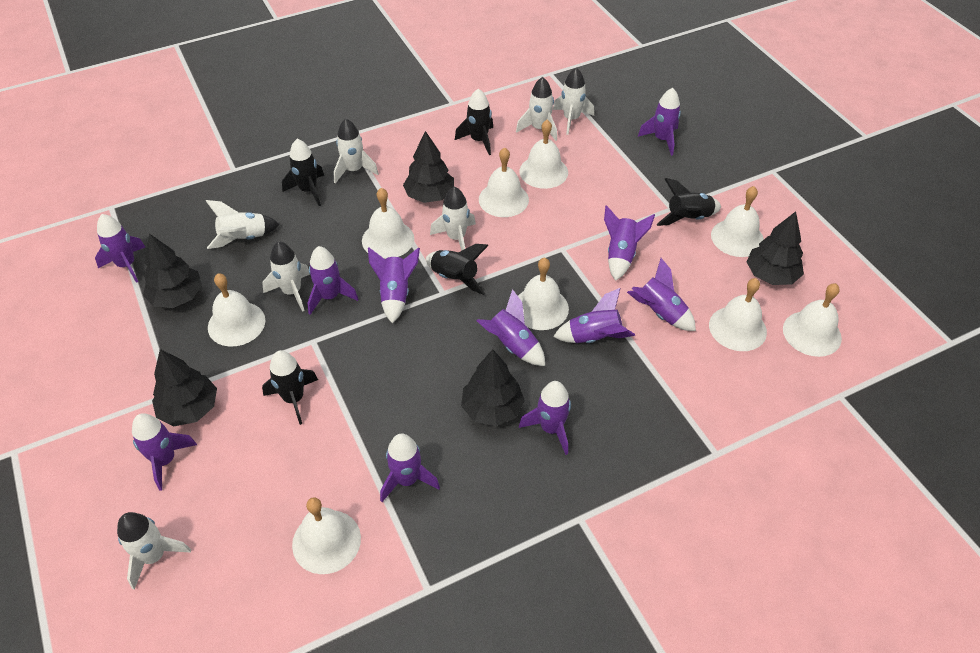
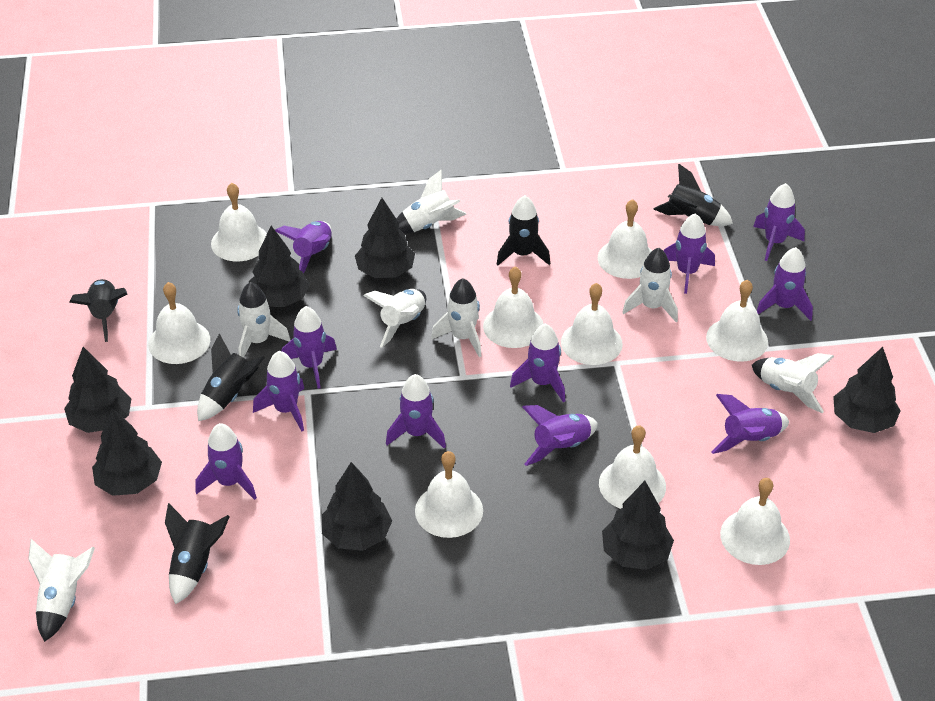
black tree: [143,234,202,308] [152,349,217,426] [403,131,454,203] [461,349,525,426] [747,211,804,285] = 5 -> [64,347,132,433] [92,408,162,496] [249,226,310,307] [322,462,392,551] [355,198,415,278] [602,481,674,570] [833,347,901,433] = 7

